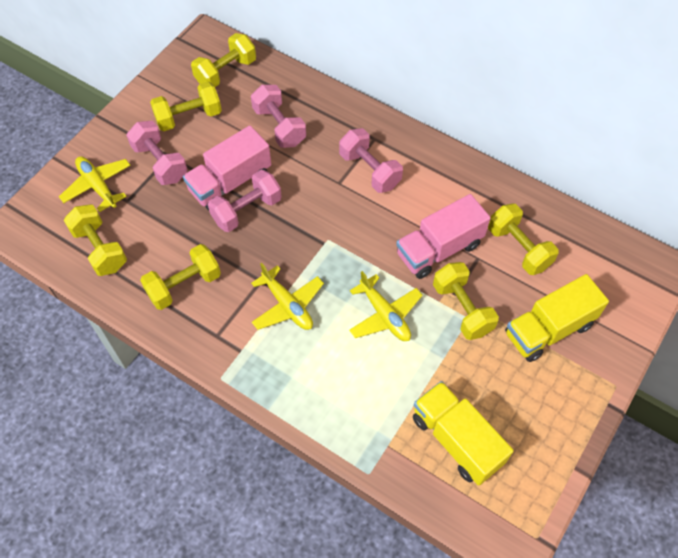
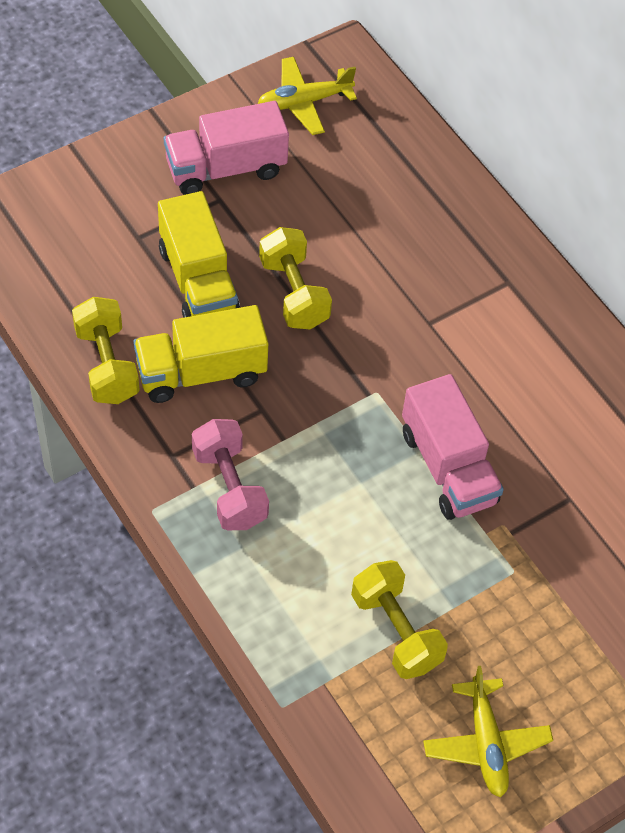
pink dumbbell: [126,121,187,185] [208,170,282,232] [251,85,306,148] [339,128,403,193] = 4 -> [192,419,269,530] = 1
yellow dumbbell: [64,205,127,276] [140,244,221,310] [150,82,222,131] [191,33,256,87] [433,262,499,340] [488,204,559,275] = 6 -> [72,297,140,404] [259,227,332,329] [351,560,448,679] = 3
yellow plane: [59,156,131,212] [251,263,324,330] [349,271,423,341] = 3 -> [258,57,357,135] [423,666,553,797] = 2

